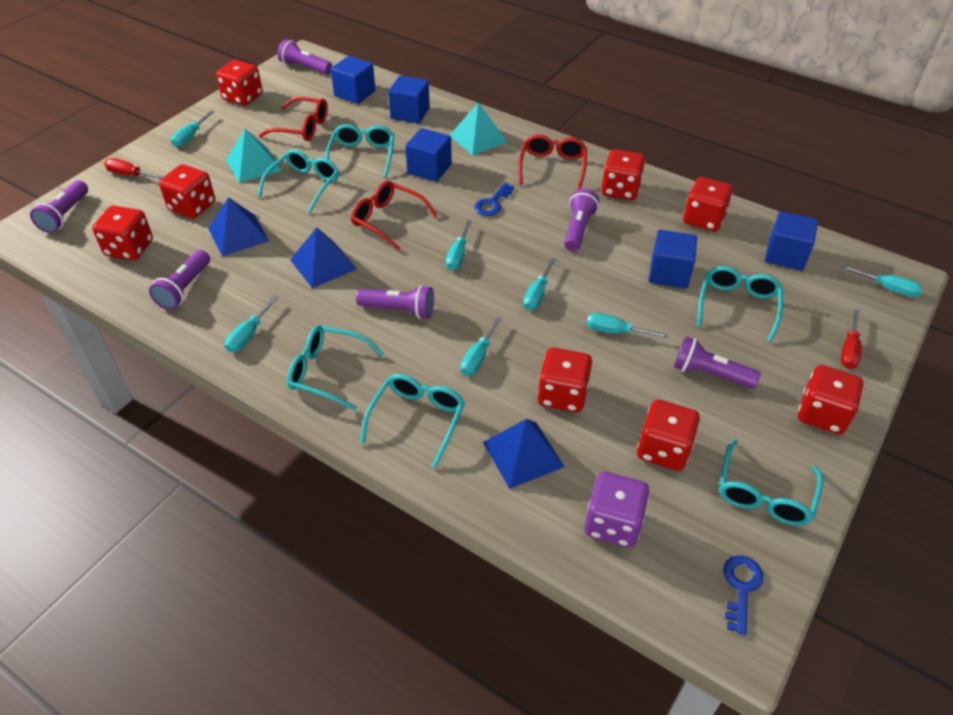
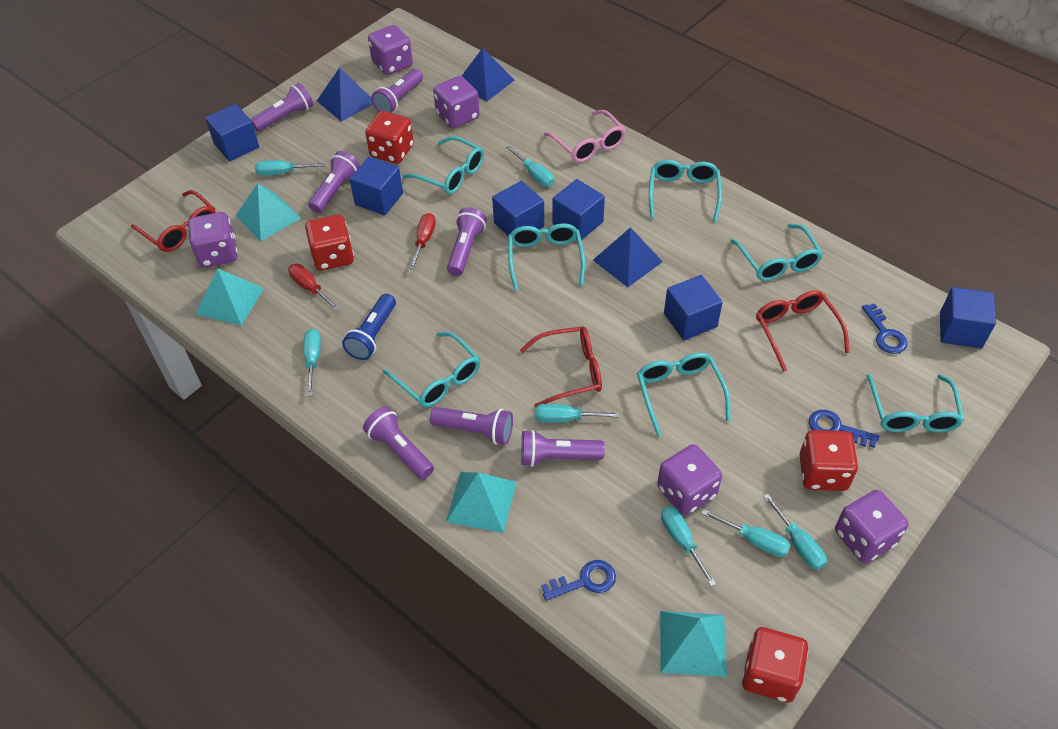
blue cube: [331,56,376,104] [388,75,430,124] [405,128,452,182] [649,230,697,289] [765,211,818,271] = 5 -> [205,104,259,161] [349,157,403,215] [492,181,544,236] [552,179,605,240] [664,275,723,340] [940,287,996,348] = 6
blue flashlight: none = 0 -> [342,294,396,360] = 1
blue key: [474,183,514,216] [723,555,763,635] = 2 -> [541,560,616,601] [809,410,879,448] [862,303,907,354] = 3
pink glasses: none = 0 -> [543,110,626,163] = 1
purple dice: [585,472,649,548] = 1 -> [188,212,237,268] [368,25,413,75] [433,76,480,129] [657,444,722,516] [835,490,909,563] = 5
purple flashlight: [30,180,88,233] [149,250,210,310] [277,39,332,75] [356,285,434,319] [564,189,599,251] [674,337,761,388] = 6 -> [251,83,313,132] [309,151,360,213] [363,407,434,480] [371,69,423,113] [430,407,513,445] [447,207,487,276] [521,430,605,467] = 7
red dice: [92,206,153,260] [159,164,215,219] [216,60,263,106] [537,348,592,413] [601,149,645,200] [637,400,700,471] [683,177,733,232] [798,365,863,434] = 8 -> [305,214,354,271] [365,111,414,164] [742,627,808,703] [799,430,858,491] = 4
turquoise glasses: [258,149,339,213] [287,325,384,411] [325,124,394,177] [360,374,465,468] [697,266,783,342] [719,440,823,526] = 6 -> [383,332,480,407] [402,136,484,194] [508,223,585,290] [637,353,731,436] [649,160,722,222] [731,224,823,281] [867,374,964,433] = 7
turquoise pyramid: [226,129,282,183] [450,102,507,156] = 2 -> [195,268,264,326] [236,184,301,241] [446,472,517,533] [660,611,727,677] = 4

